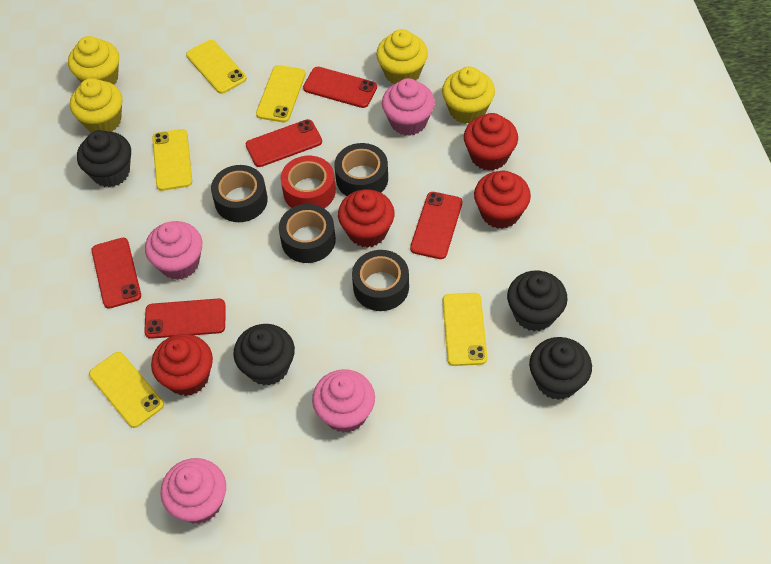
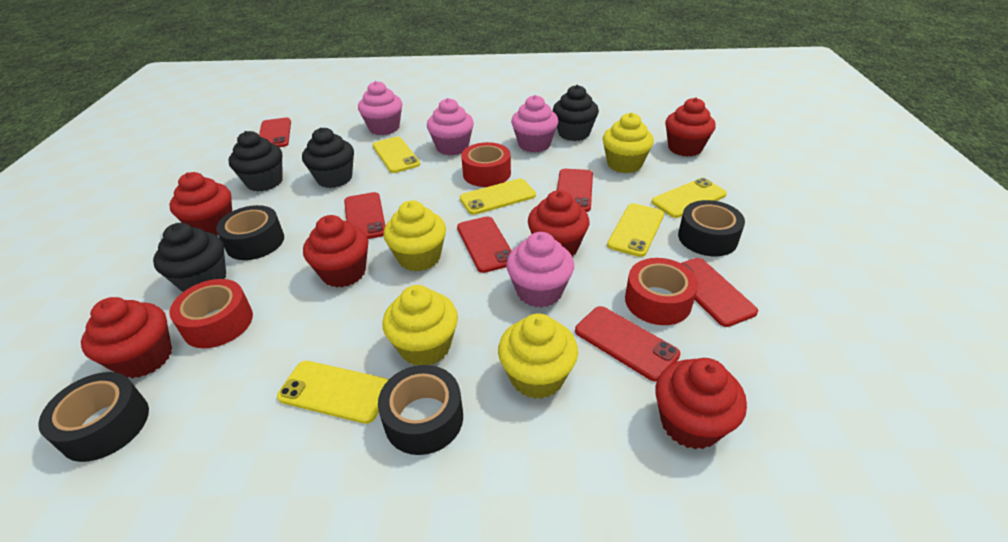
red cupcake: [151,334,213,396] [338,189,394,248] [464,113,518,171] [474,171,531,229] = 4 -> [81,297,172,378] [169,172,232,235] [303,215,368,288] [528,190,590,257] [655,358,747,449] [665,98,716,157] = 6
red phone: [91,238,141,309] [144,298,225,339] [246,119,322,167] [303,67,377,108] [410,192,462,259] = 5 -> [259,117,291,147] [344,192,385,239] [457,216,512,273] [557,169,593,212] [575,306,680,382] [681,258,758,327] = 6
red tape: [281,156,336,208] = 1 -> [169,279,253,348] [461,142,511,187] [625,258,698,325] = 3

